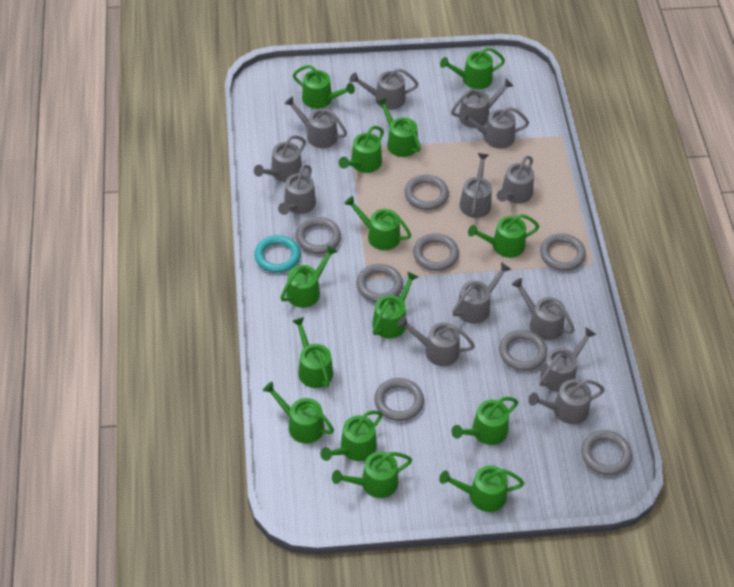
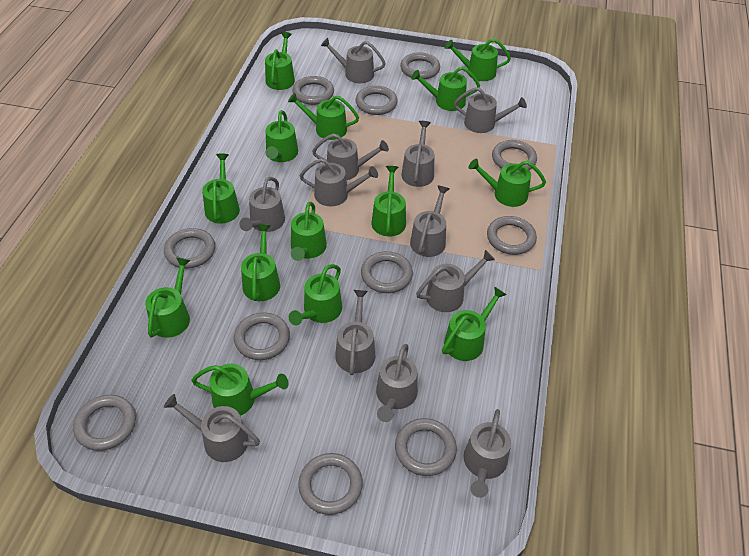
grey ring: [296,217,341,254] [356,264,403,302] [374,378,424,421] [404,175,449,210] [413,233,459,271] [499,330,547,371] [540,233,586,271] [581,430,632,475] = 8 -> [73,395,136,451] [164,228,215,268] [234,313,290,360] [292,76,334,105] [299,453,363,515] [356,86,398,115] [361,251,413,293] [395,418,457,476] [400,52,440,79] [487,216,537,255] [492,140,537,170] = 11
grey watering can: [254,135,306,182] [278,165,316,215] [284,96,347,148] [349,68,418,110] [397,316,475,366] [451,79,513,128] [452,262,511,324] [459,107,529,149] [460,153,492,218] [497,156,534,204] [511,278,575,340] [528,379,605,424] [539,328,596,392] = 13 -> [164,394,260,462] [239,177,285,232] [300,158,378,206] [312,133,389,180] [321,38,386,83] [335,290,375,375] [376,344,418,422] [401,121,434,187] [410,185,449,257] [416,250,495,312] [454,87,527,133] [463,409,511,498] = 12
turquoise ring: [254,235,301,273] = 1 -> none = 0

